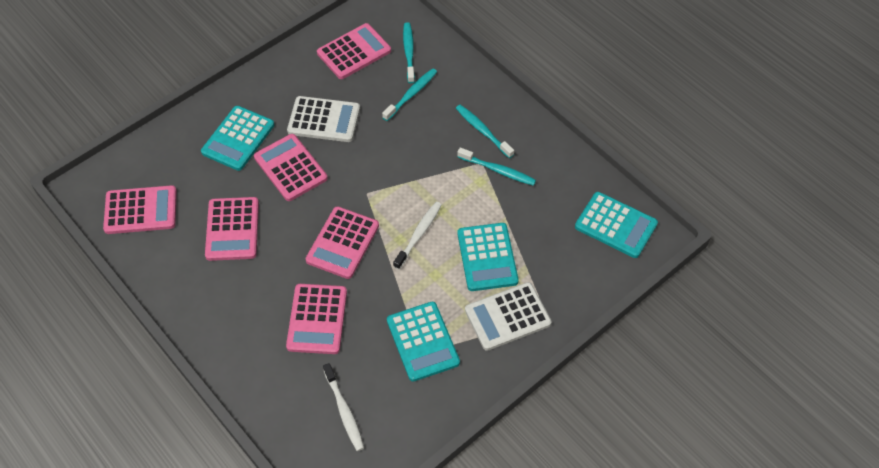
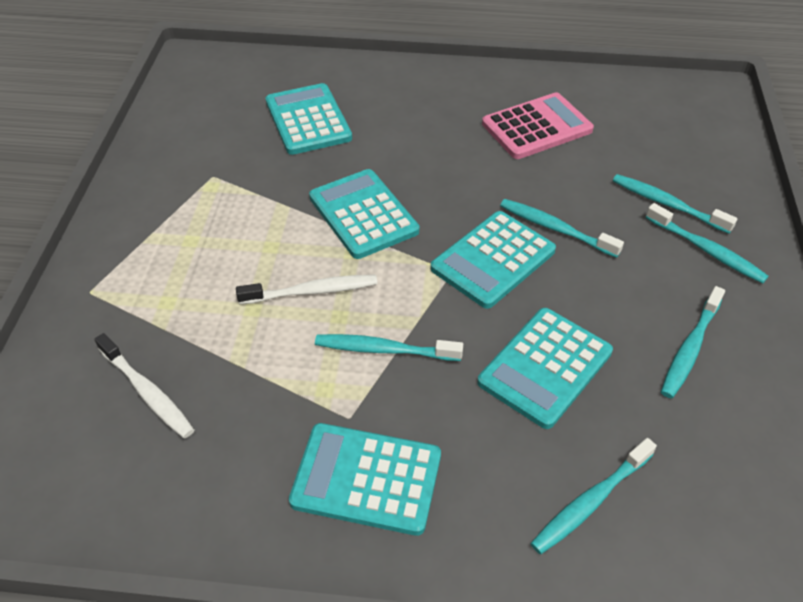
pink calculator: [103,185,177,234] [205,197,259,261] [254,134,328,201] [286,284,347,354] [305,206,379,279] [317,23,391,79] = 6 -> [482,92,594,159] = 1
turquoise calculator: [201,106,274,171] [387,302,460,382] [457,223,519,291] [575,192,658,258] = 4 -> [266,83,352,155] [289,423,441,536] [309,169,419,259] [431,211,556,309] [477,308,613,429] = 5
turquoise toothbrush: [382,68,437,121] [403,22,415,83] [456,105,514,158] [457,148,536,186] = 4 -> [315,334,463,361] [500,199,624,258] [530,438,657,554] [613,174,738,234] [646,203,769,284] [661,286,725,399] = 6
white calculator: [287,96,360,142] [465,282,552,351] = 2 -> none = 0

